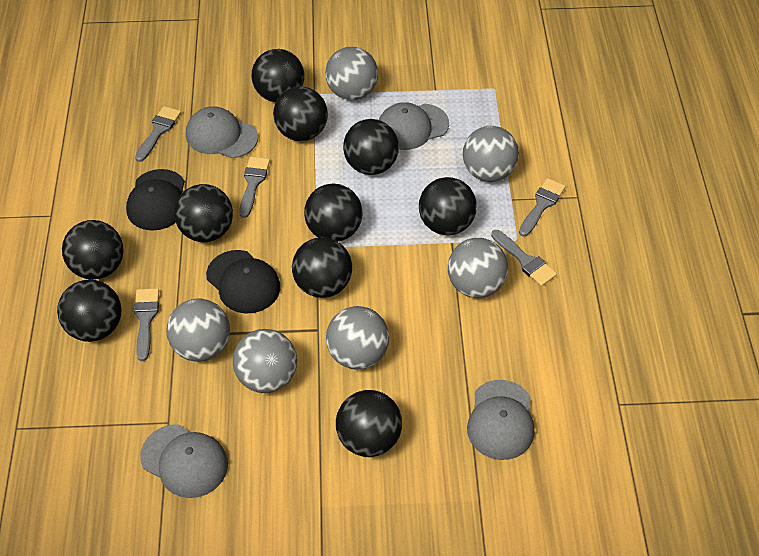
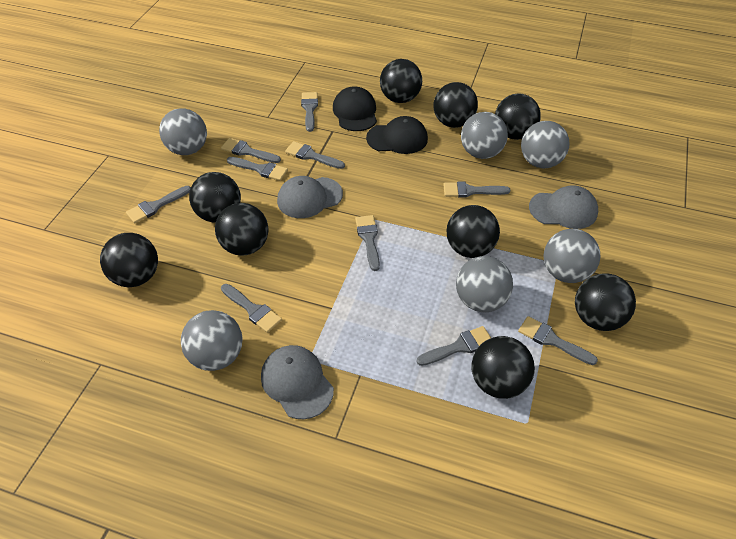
black ball: [57,279,122,342] [62,220,124,280] [174,184,233,242] [252,49,304,102] [273,86,328,141] [292,237,352,298] [304,184,363,242] [336,390,402,457] [343,119,399,175] [419,177,477,235] = 10 -> [100,233,158,287] [189,172,241,223] [215,203,269,256] [380,59,422,103] [433,82,478,128] [446,205,500,258] [471,336,535,399] [495,93,541,140] [575,273,636,331] = 9
grey brush: [134,288,159,361] [135,106,181,162] [239,157,270,218] [491,230,557,286] [519,178,566,237] = 5 -> [126,186,191,223] [221,138,281,163] [221,284,282,333] [227,157,288,181] [285,141,345,169] [301,92,318,132] [355,215,380,271] [416,326,491,366] [443,182,510,197] [518,316,598,365] = 10
grey cap: [140,424,228,498] [186,106,258,158] [379,102,449,150] [467,380,535,460] = 4 -> [261,345,334,419] [277,176,343,218] [529,185,598,229] = 3

